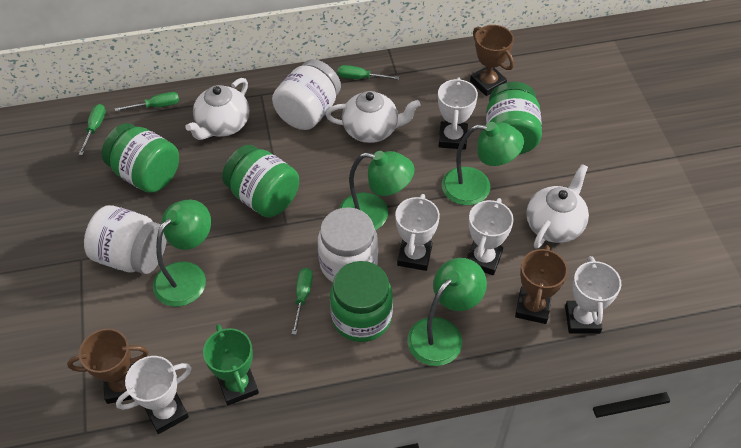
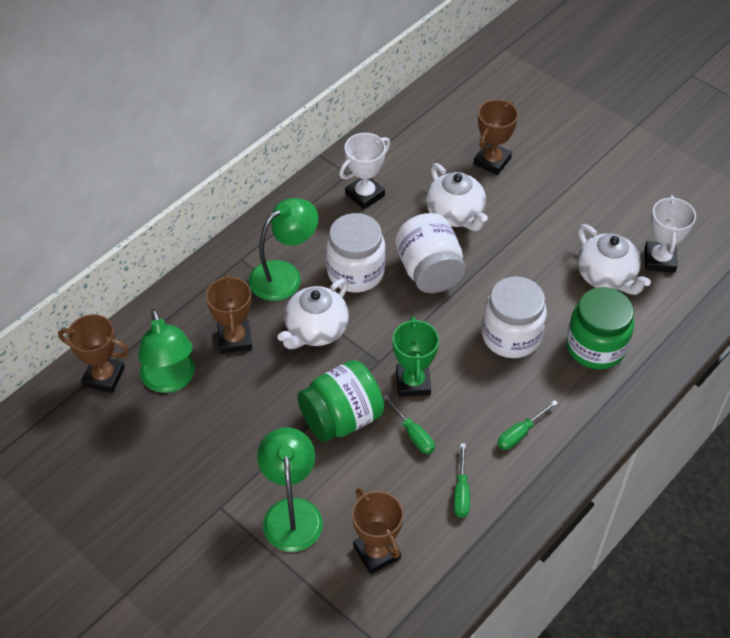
brown trophy: [67,329,149,404] [470,25,514,96] [515,245,568,324] = 3 -> [58,314,129,393] [206,274,252,354] [352,488,404,574] [474,100,518,175] = 4
green jar: [102,123,179,193] [222,145,299,218] [330,261,393,342] [486,82,542,154] = 4 -> [297,360,384,442] [566,287,634,369] = 2
green lamp: [153,199,211,307] [339,151,415,230] [407,258,487,366] [442,122,524,205] = 4 -> [138,309,195,393] [249,198,318,301] [257,427,323,552] = 3
green screwdriver: [78,104,106,155] [115,92,179,111] [292,268,313,335] [337,65,399,80] = 4 -> [383,395,435,454] [454,443,470,518] [497,400,558,450] = 3
white trophy: [116,356,192,434] [395,194,440,271] [438,77,478,150] [467,198,514,275] [565,256,621,334] = 5 -> [339,133,390,209] [645,195,696,273] = 2

